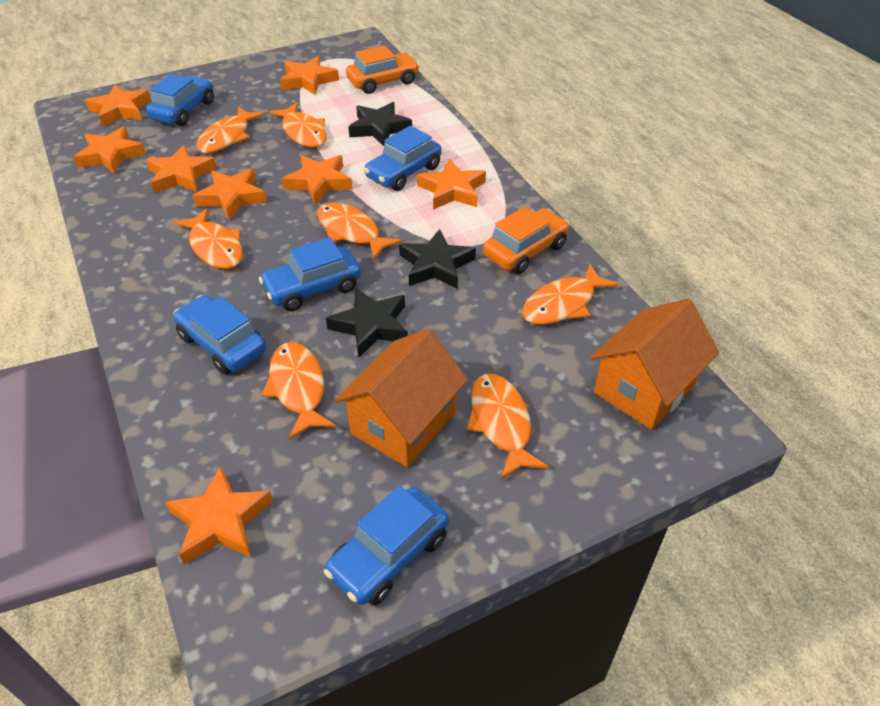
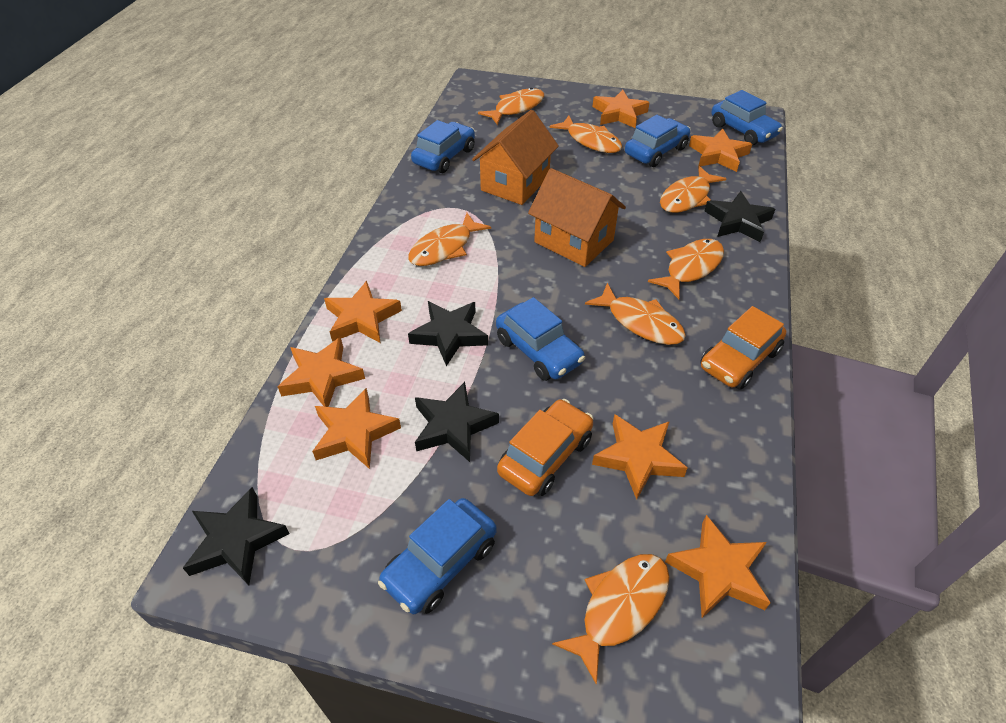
black star: [326,288,408,358] [348,102,412,146] [399,229,476,289] = 3 -> [183,487,290,585] [408,301,488,366] [415,382,499,462] [705,191,775,242] = 4
orange star: [73,126,146,174] [85,85,151,127] [146,145,217,193] [165,466,273,565] [193,168,267,220] [280,56,339,95] [282,155,353,204] [417,159,486,210] = 8 -> [278,337,365,407] [312,388,401,469] [324,281,402,343] [592,414,688,499] [593,90,650,128] [665,515,771,618] [689,129,752,172] = 7

